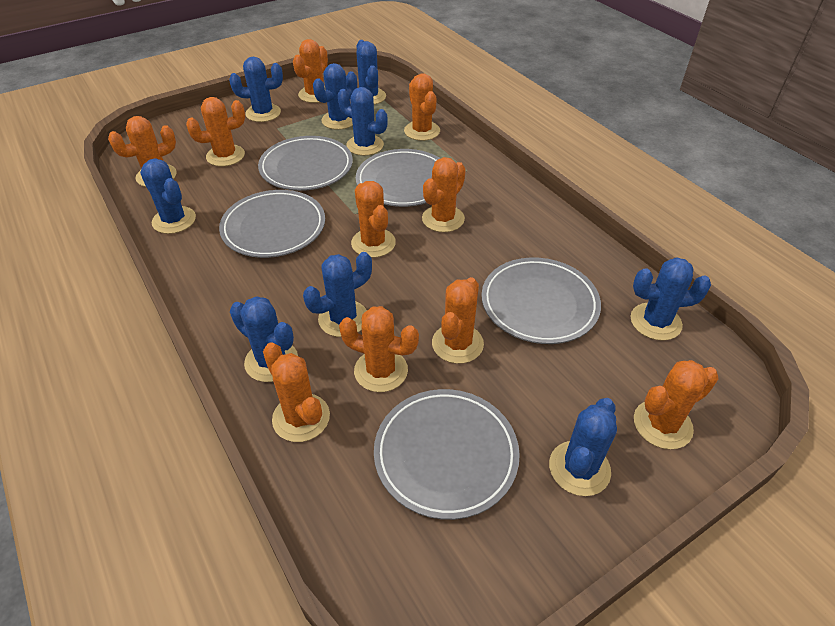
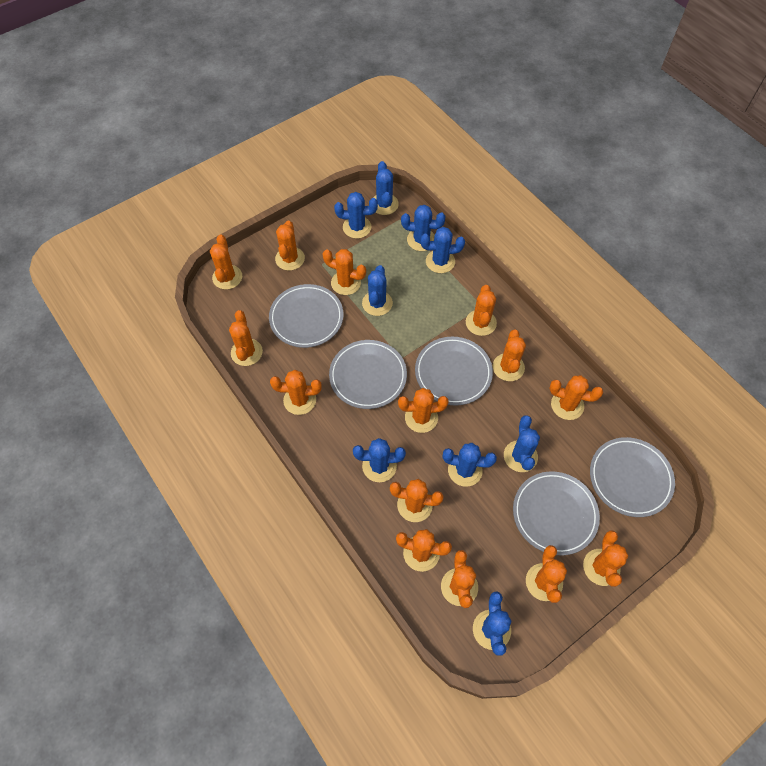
orange cactus: [108,116,177,187] [186,97,245,166] [263,343,330,442] [293,39,328,103] [339,306,419,392] [351,181,396,258] [404,73,440,141] [422,157,466,232] [432,277,484,364] [634,360,719,449] = 10 -> [210,234,242,290] [229,310,263,366] [270,370,322,415] [275,220,305,271] [323,249,366,295] [390,479,443,522] [396,529,452,572] [398,388,449,433] [441,550,478,608] [466,285,497,336] [493,330,526,381] [526,545,567,603] [549,375,603,420] [583,530,628,587] = 14

